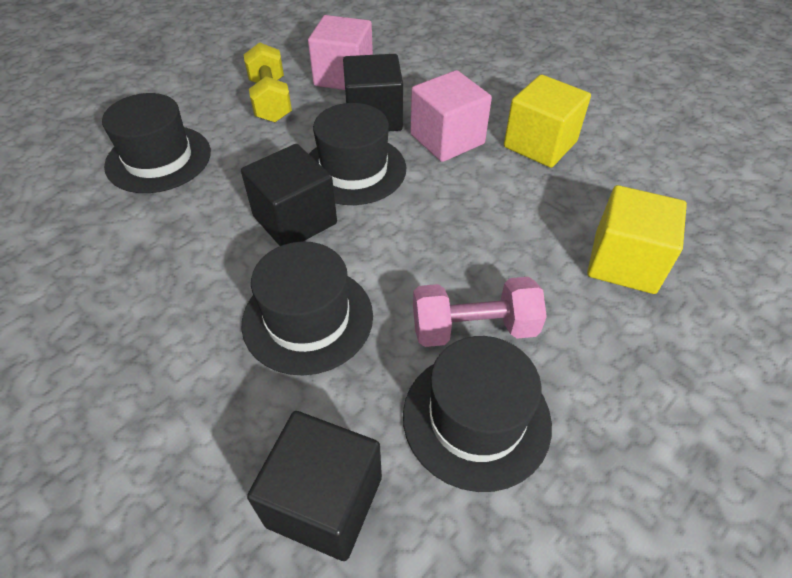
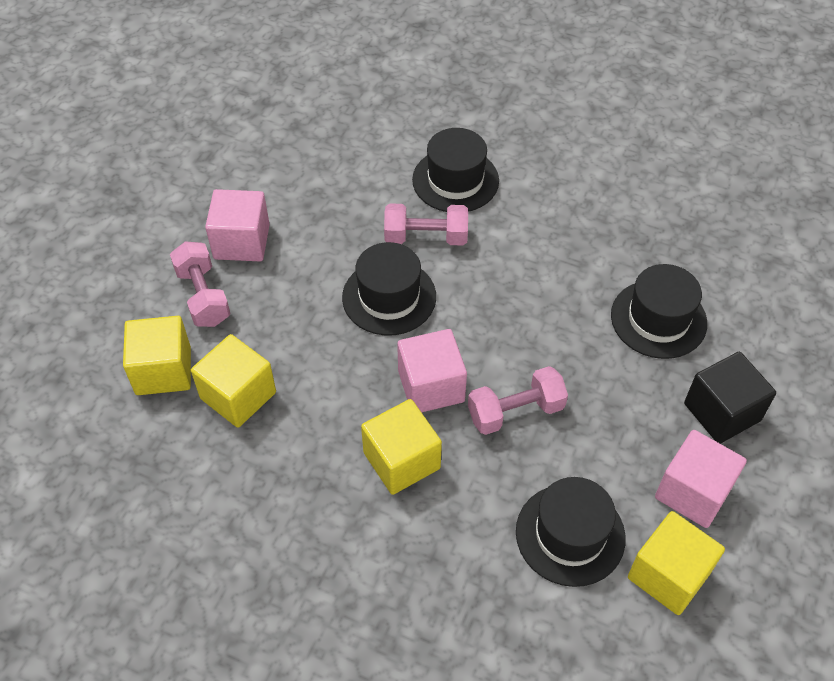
black cube: [241,144,337,246] [247,411,382,561] [343,54,403,131] = 3 -> [684,352,776,444] = 1
pink cube: [308,15,373,90] [410,70,492,162] = 2 -> [205,189,270,261] [397,329,467,413] [655,430,747,528] = 3
pink dumbbell: [413,277,547,347] = 1 -> [170,242,230,327] [384,203,468,245] [468,366,568,435] = 3
yellow cube: [504,75,591,168] [587,185,687,294] = 2 -> [123,316,191,395] [191,334,276,428] [361,399,442,495] [628,511,725,615] = 4
yellow dumbbell: [243,42,292,122] = 1 -> none = 0

